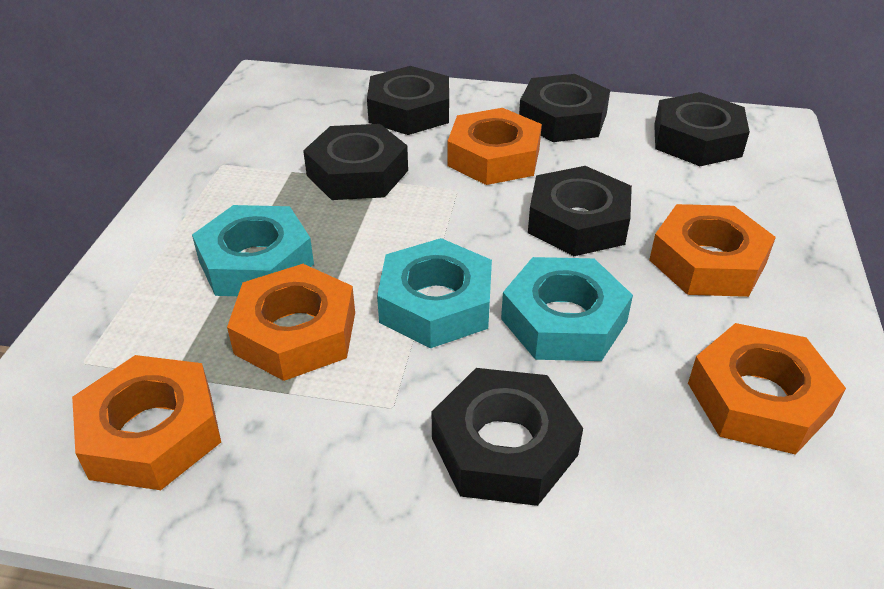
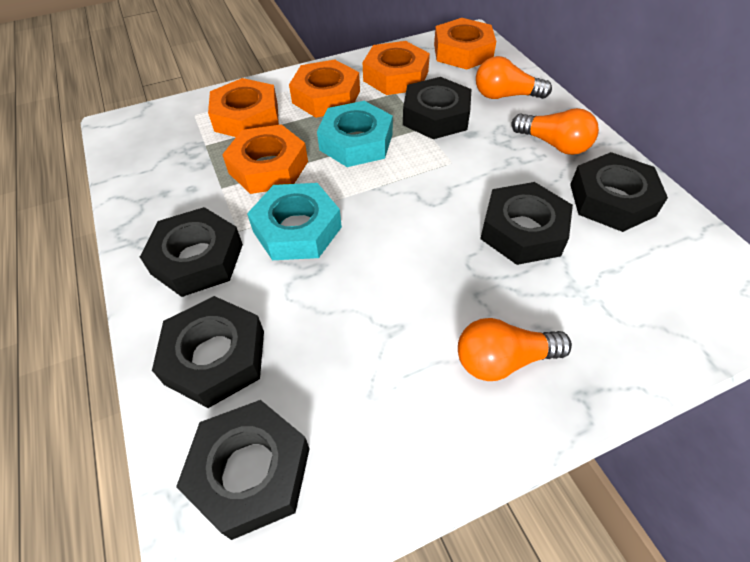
orange light bulb: none = 0 -> [458,318,572,381] [476,56,552,99] [511,108,599,155] = 3
turquoise nut: [192,205,314,296] [377,238,492,348] [501,257,633,361] = 3 -> [247,183,342,260] [317,101,393,167] = 2

